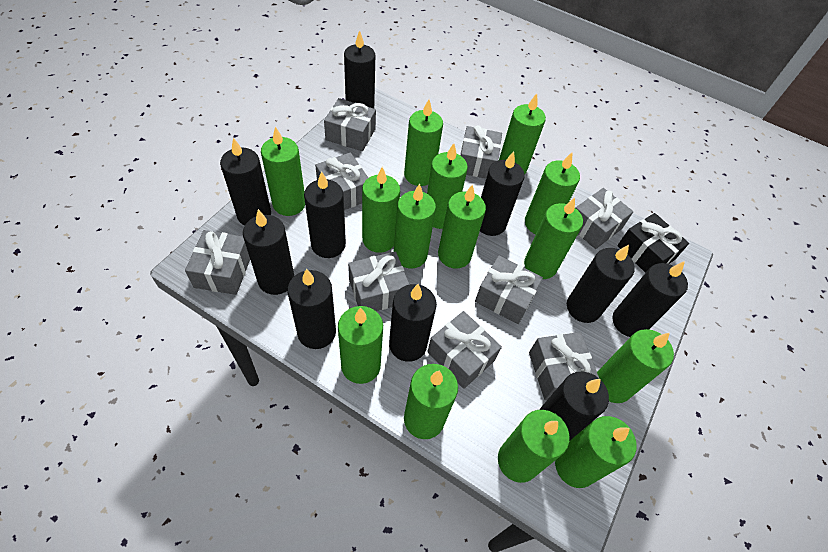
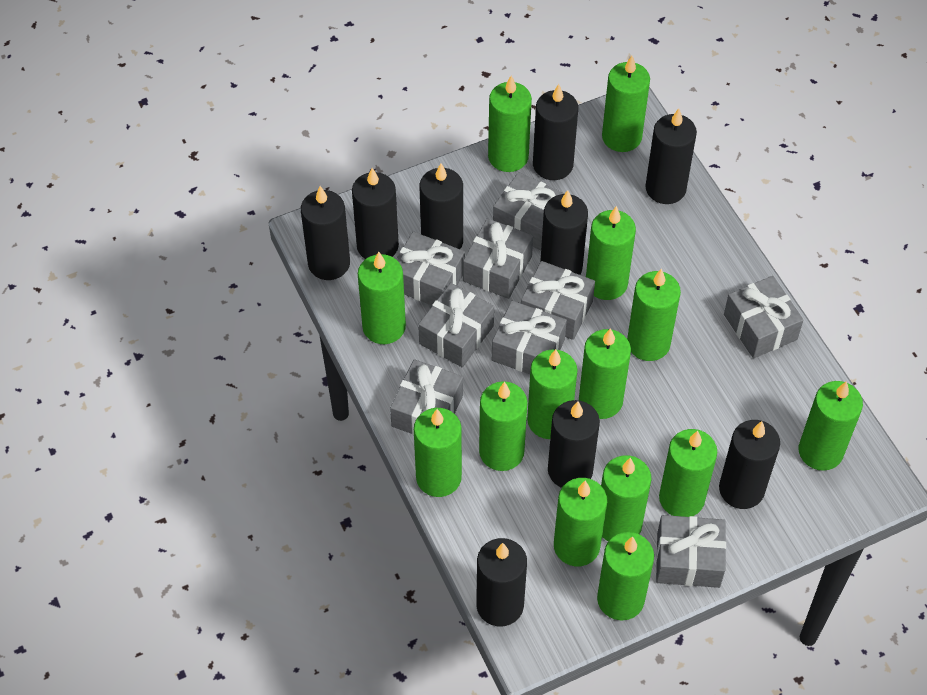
black candle: [220,138,271,226] [243,209,294,295] [287,268,336,349] [304,171,346,258] [344,30,375,108] [389,284,437,362] [480,151,524,236] [539,372,609,441] [567,245,635,323] [612,261,688,337] = 10 -> [301,186,350,280] [352,168,399,259] [419,163,463,249] [476,538,527,626] [533,84,578,180] [540,190,588,275] [548,400,600,488] [645,109,697,204] [719,420,780,509] = 9
black gift: [617,213,689,273] = 1 -> none = 0

